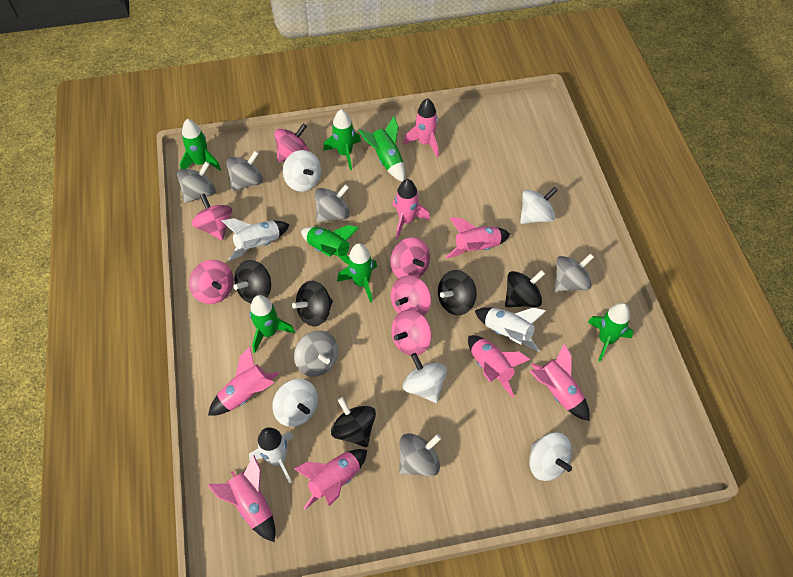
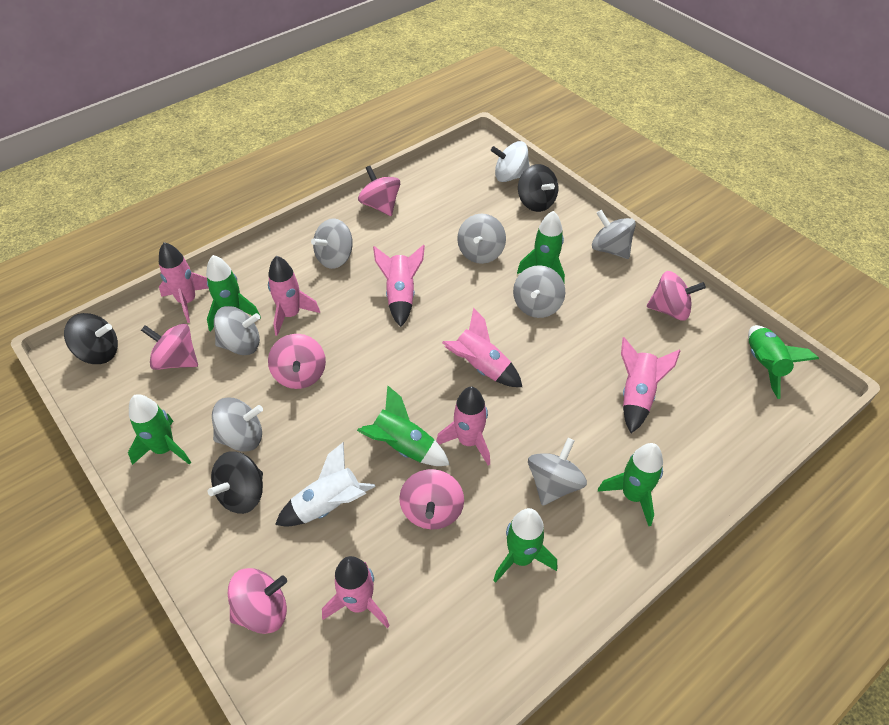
black spinning top: [233,260,271,303] [292,281,333,326] [331,397,376,447] [438,270,477,315] [505,270,545,307] = 5 -> [64,313,118,364] [208,451,263,514] [518,164,558,212] = 3
grey spinning top: [177,161,215,203] [226,151,263,191] [294,331,338,377] [315,184,350,223] [399,433,441,477] [555,253,594,292] = 6 -> [212,397,263,452] [214,306,260,355] [311,218,353,269] [457,214,506,264] [513,265,565,318] [528,438,587,506] [592,210,636,259] = 7
pink rocket: [208,346,279,416] [208,455,275,542] [293,449,367,510] [393,179,430,239] [403,98,439,157] [446,217,510,258] [468,335,531,398] [530,343,589,421] = 8 -> [159,242,209,323] [268,256,320,336] [322,556,390,628] [373,245,425,327] [436,387,490,465] [442,307,522,387] [621,337,681,433] = 7
white rocket: [222,218,289,261] [249,427,294,483] [475,307,546,352] = 3 -> [275,442,376,526] = 1
white spinning top: [272,379,318,427] [283,150,321,192] [403,353,447,403] [520,187,558,224] [529,432,572,481] = 5 -> [491,141,530,182] = 1

